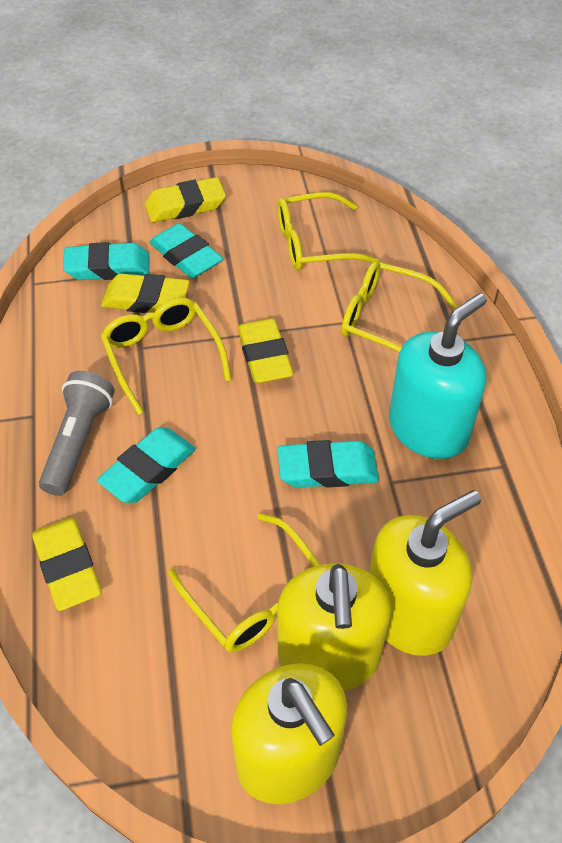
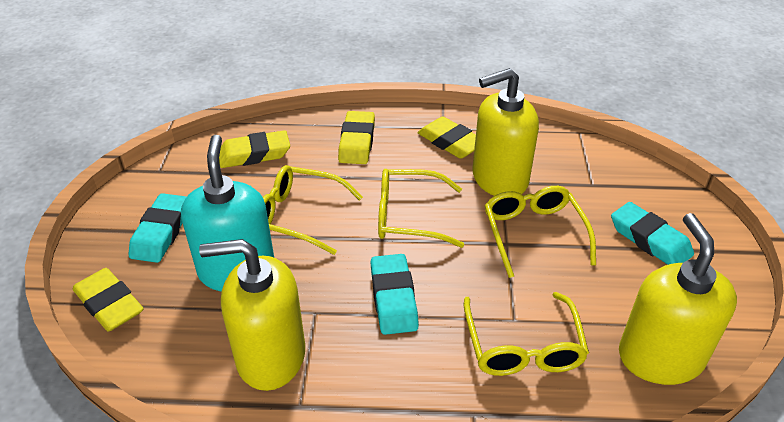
grey flashlight: [39,371,115,496] = 1 -> none = 0
turquoise eraser: [63,242,150,280] [97,427,196,503] [149,223,223,278] [277,440,379,488] = 4 -> [128,193,187,263] [370,254,419,335] [611,202,694,265] = 3

